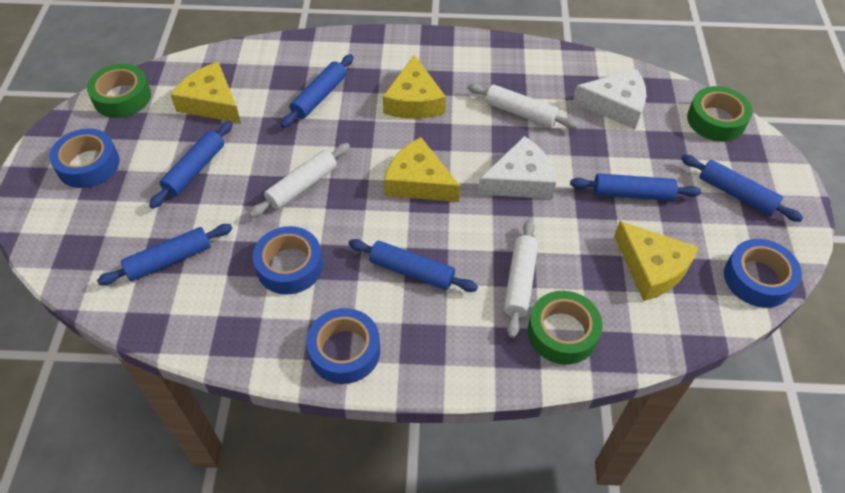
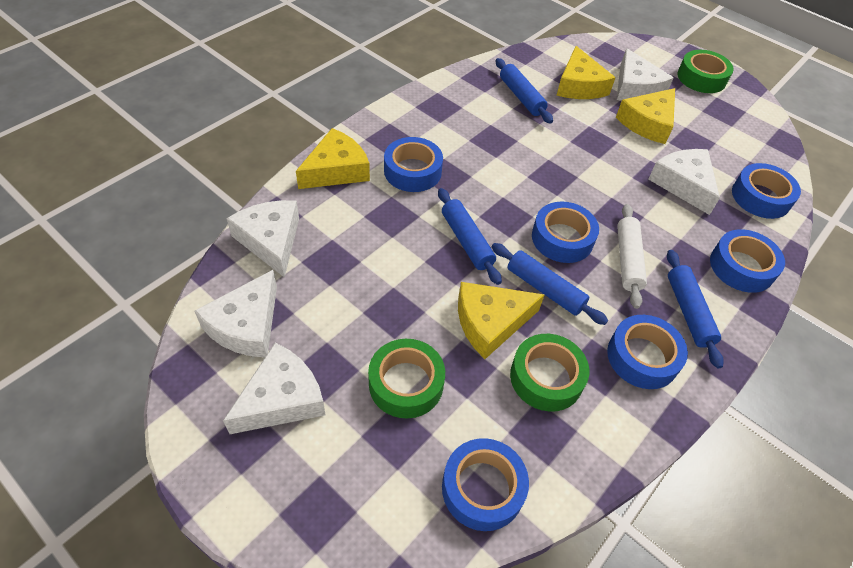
blue rolling pin: [97,224,232,285] [149,121,233,208] [281,54,353,128] [348,239,478,292] [570,173,701,201] [681,155,803,222] = 6 -> [438,188,502,285] [492,243,608,325] [496,58,553,124] [667,250,724,369] = 4
blue tape: [49,128,120,188] [253,226,323,295] [306,308,380,384] [724,239,802,308] = 4 -> [384,137,443,192] [442,438,529,531] [532,202,599,263] [607,315,688,389] [710,229,785,293] [732,163,801,219] = 6
white cheese: [478,136,556,199] [573,69,647,129] = 2 -> [195,270,277,357] [223,343,326,434] [226,200,299,278] [617,48,674,101] [648,149,720,215] = 5
white rolling pin: [249,143,350,218] [467,83,579,129] [504,219,538,338] = 3 -> [617,204,647,309] = 1

